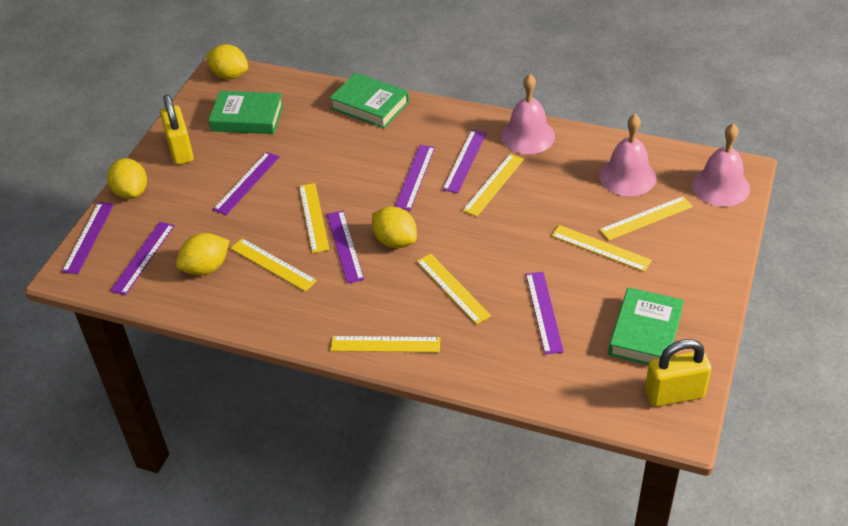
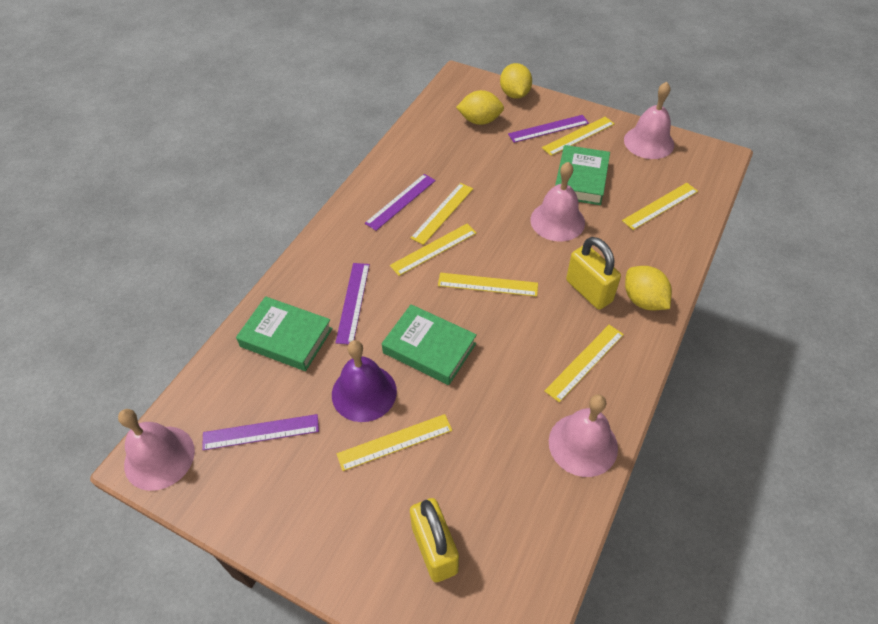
pink bell: [501,74,555,154] [599,114,656,196] [692,123,750,207] = 3 -> [118,409,195,491] [530,162,585,242] [549,394,618,477] [624,82,674,159] = 4
purple bell: none = 0 -> [332,340,397,422] = 1
purple ruler: [62,202,114,274] [110,222,175,295] [213,152,280,215] [327,211,364,284] [395,145,435,210] [442,130,486,193] [526,272,564,354] = 7 -> [202,414,319,450] [335,263,370,344] [365,174,436,231] [508,115,589,143] = 4
yellow lemon: [107,158,147,199] [176,233,229,275] [206,44,248,79] [372,206,417,248] = 4 -> [456,90,504,125] [500,63,532,99] [625,266,672,310] = 3

